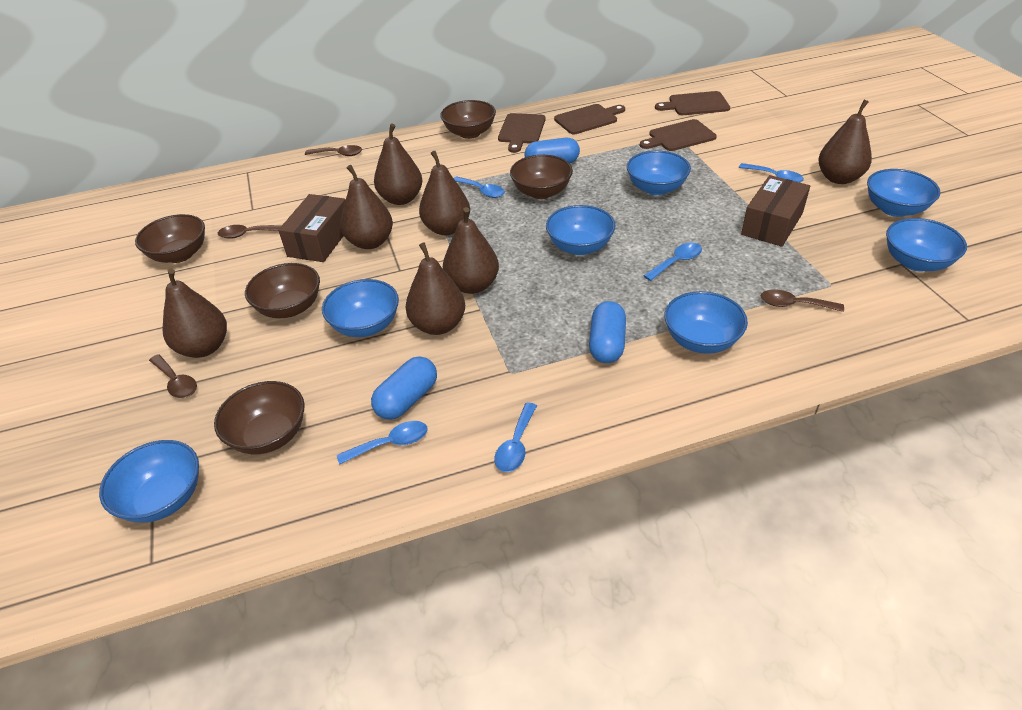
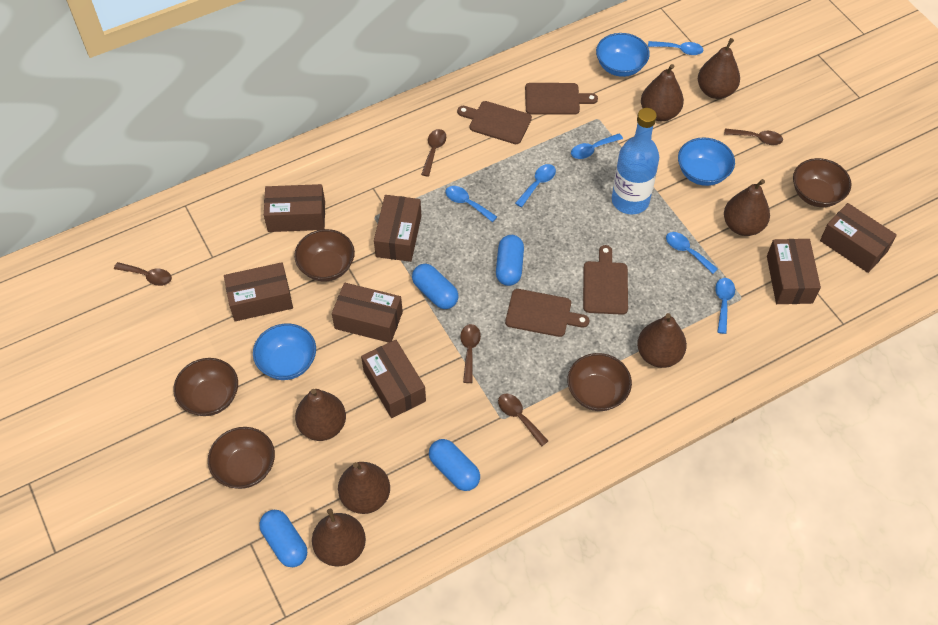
blue bottle: none = 0 -> [612,108,659,215] = 1
blue bowl: [99,440,199,523] [322,279,399,337] [546,205,616,255] [627,151,691,195] [664,291,748,354] [867,169,940,217] [886,218,967,272] = 7 -> [253,324,316,380] [596,33,650,77] [678,137,735,186] = 3
blue capsule: [371,357,437,420] [525,138,580,163] [589,301,626,363] = 3 -> [259,510,307,567] [412,264,459,309] [429,439,480,491] [496,235,524,286] = 4
blue spoon: [337,421,428,465] [454,176,505,198] [494,402,537,472] [644,243,702,281] [739,163,804,183] = 5 -> [446,186,497,222] [515,164,556,207] [571,134,623,159] [648,41,704,55] [666,232,718,274] [715,278,735,334] = 6
brown box: [278,194,345,262] [741,175,810,247] = 2 -> [224,262,293,321] [264,184,325,232] [332,283,403,343] [361,340,426,418] [374,195,421,262] [767,239,821,304] [820,203,897,273] = 7
brown spoon: [149,354,197,398] [218,225,282,239] [305,145,362,156] [761,289,844,312] = 4 -> [114,262,172,286] [421,129,446,177] [460,324,481,383] [498,394,548,447] [724,129,783,145] = 5

